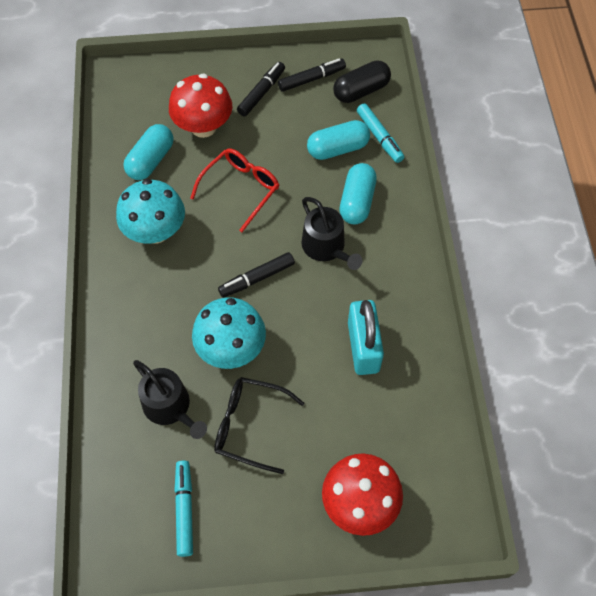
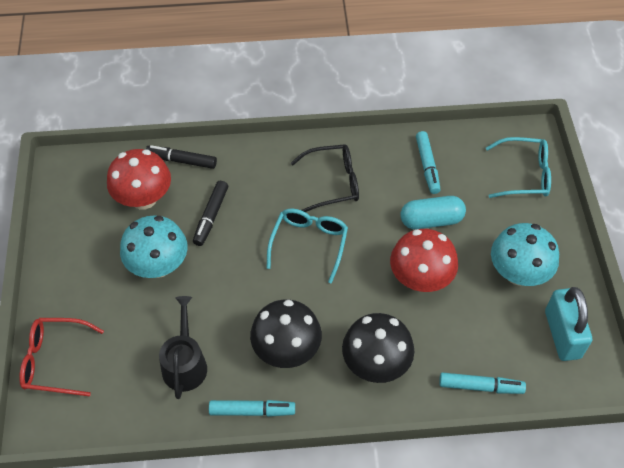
black capsule: [333,60,391,103] = 1 -> none = 0
black marker: [218,252,295,297] [237,62,285,116] [278,58,346,92] = 3 -> [146,145,217,169] [193,181,228,246] = 2
black mushroom: none = 0 -> [250,300,322,368] [342,313,414,383] = 2
black watering can: [133,360,207,439] [302,197,363,270] = 2 -> [159,296,207,399] = 1
turquoise capsule: [124,124,173,180] [307,120,370,160] [339,163,377,225] = 3 -> [400,196,466,229] = 1
turquoise glasses: none = 0 -> [267,209,348,284] [486,137,551,198] = 2
turquoise marker: [174,461,193,557] [357,104,404,163] = 2 -> [209,400,295,417] [416,131,441,194] [439,372,526,394] = 3

